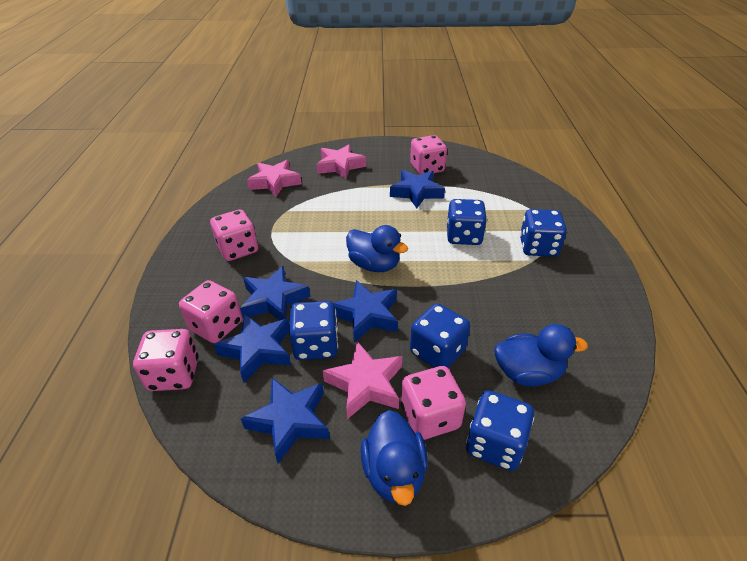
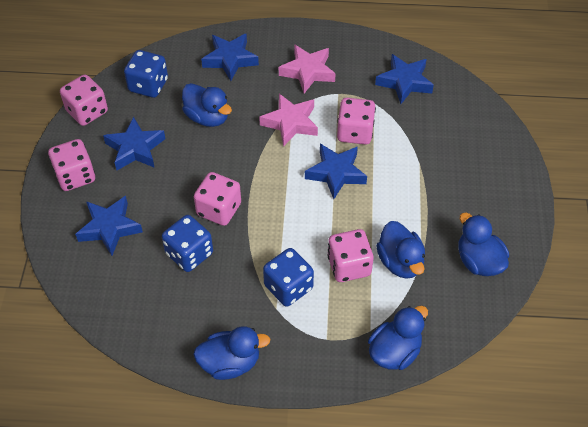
blue dice: [289,301,338,360] [410,303,470,368] [447,199,487,245] [466,390,534,471] [520,209,567,257] = 5 -> [124,50,168,98] [162,215,213,272] [263,248,314,307] = 3
blue duck: [346,225,408,272] [361,410,428,506] [494,324,588,387] = 3 -> [182,83,232,127] [193,326,270,380] [368,306,428,370] [376,221,425,279] [458,213,509,276] = 5
pink star: [247,160,302,197] [317,144,366,179] [323,341,402,419] = 3 -> [259,94,318,147] [279,44,336,93] = 2

